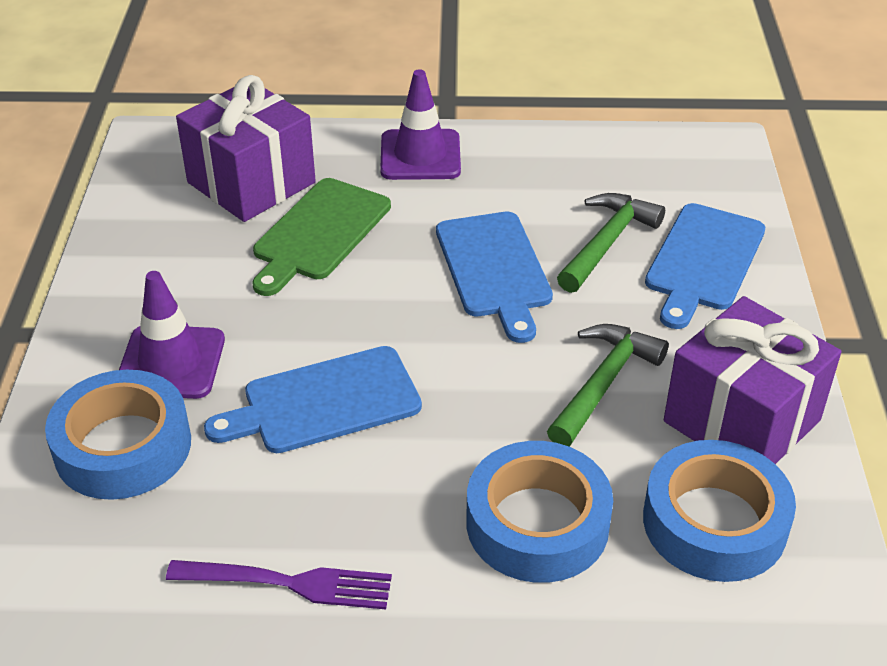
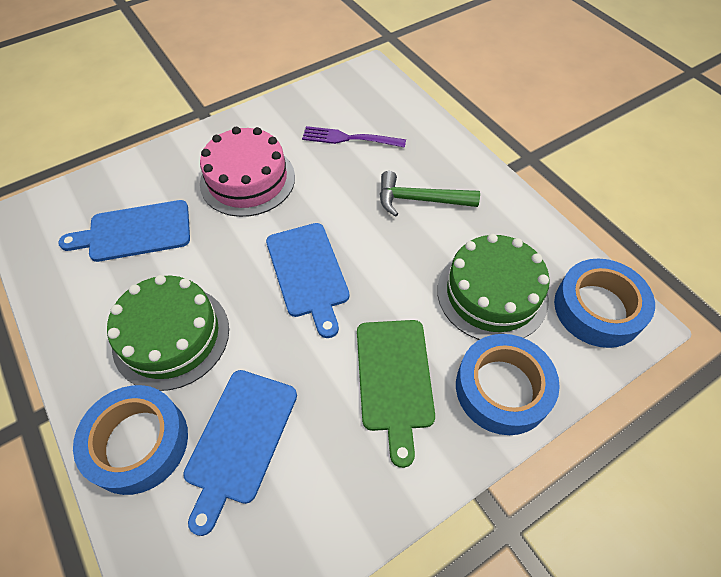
green cake: none = 0 -> [107,275,229,391] [437,234,550,340] = 2
green hammer: [547,324,669,447] [557,193,665,293] = 2 -> [380,171,480,217] = 1
pink cake: none = 0 -> [200,127,295,217] = 1
purple gift: [176,75,316,222] [664,296,841,464] = 2 -> none = 0
purple traffic cone: [119,271,225,399] [380,69,461,180] = 2 -> none = 0

